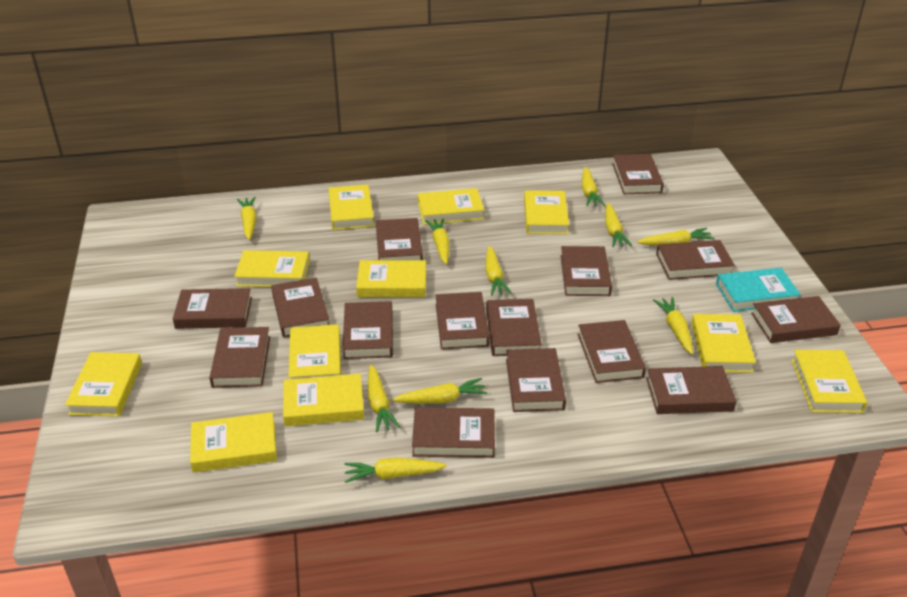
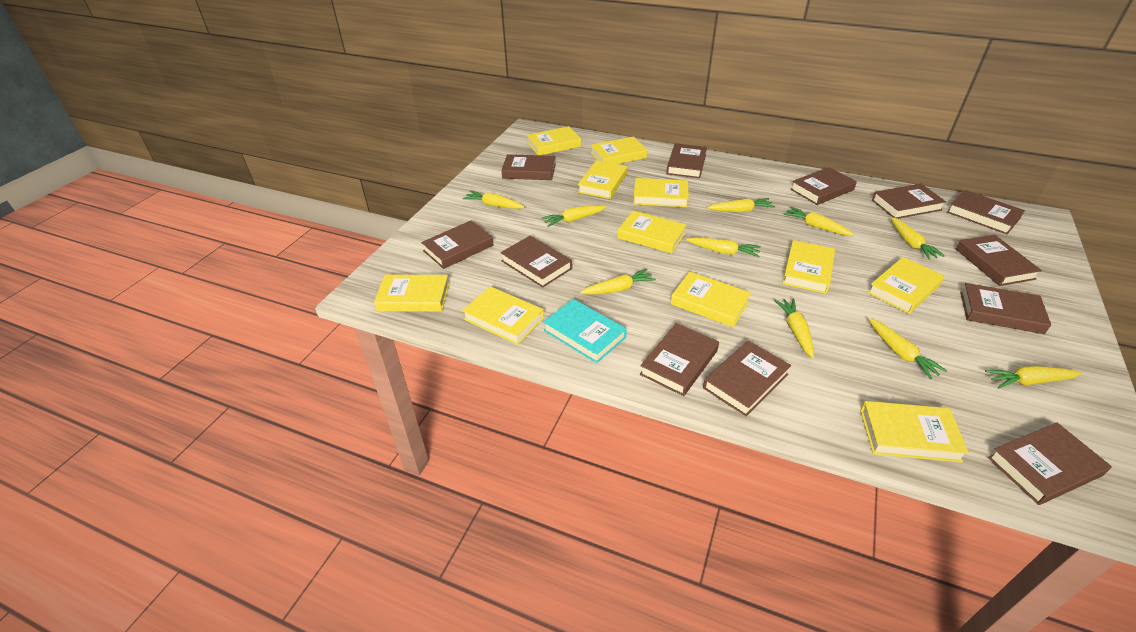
brown book: [173,288,252,329] [209,327,270,388] [271,278,329,338] [343,301,393,359] [376,218,423,260] [412,407,495,458] [436,292,490,350] [486,299,542,356] [506,348,566,412] [560,246,612,296] [577,320,646,383] [612,154,664,194] [646,366,737,414] [656,240,735,280] [751,296,841,343] = 15 -> [421,221,494,269] [500,236,572,288] [501,154,556,180] [640,323,719,396] [666,143,707,178] [703,341,791,416] [790,167,857,205] [872,184,946,219] [947,190,1025,234] [956,235,1042,286] [960,283,1051,334] [988,423,1112,505] = 12

